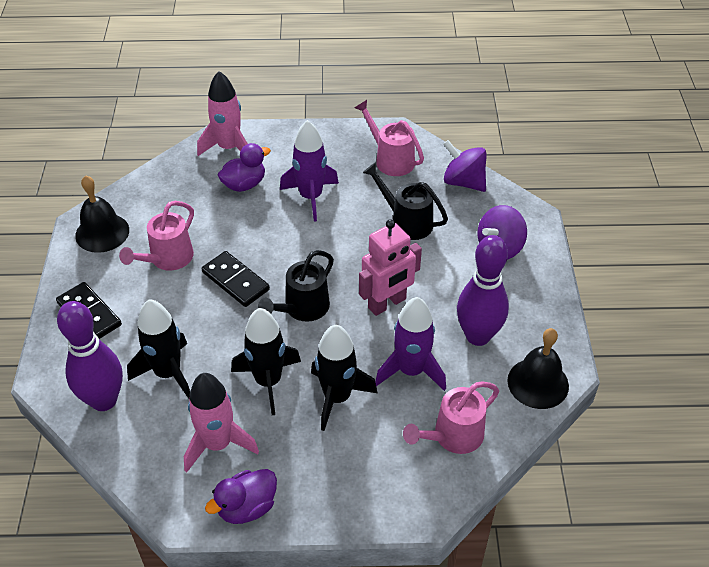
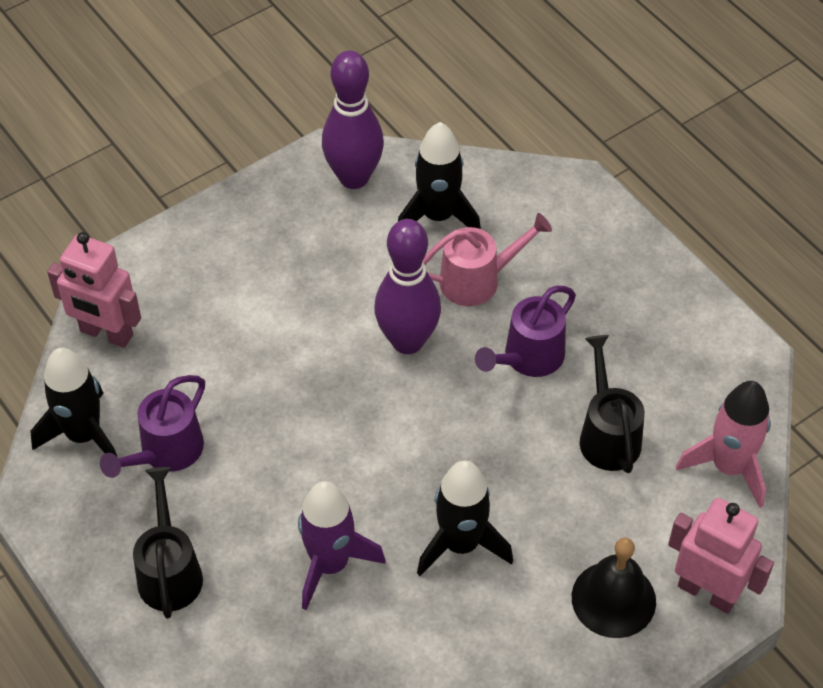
black bell: [75,175,129,253] [507,328,569,409] = 2 -> [572,538,656,638] = 1
black domino: [56,282,122,339] [202,251,270,307] = 2 -> none = 0
pink robot: [359,219,422,316] = 1 -> [47,232,141,348] [668,498,774,614] = 2
pink rocket: [184,373,259,472] [197,71,248,156] = 2 -> [676,381,770,508] = 1
pink watering can: [119,201,194,270] [355,100,424,176] [403,381,499,454] = 3 -> [423,213,552,306] = 1
purple duck: [205,469,277,524] [218,143,271,192] = 2 -> none = 0
purple rocket: [280,120,339,222] [375,297,446,391] = 2 -> [298,481,386,610] = 1
purple spinning top: [443,140,487,192] [477,205,527,260] = 2 -> none = 0
purple watering can: none = 0 -> [100,375,205,478] [475,286,576,377] = 2

